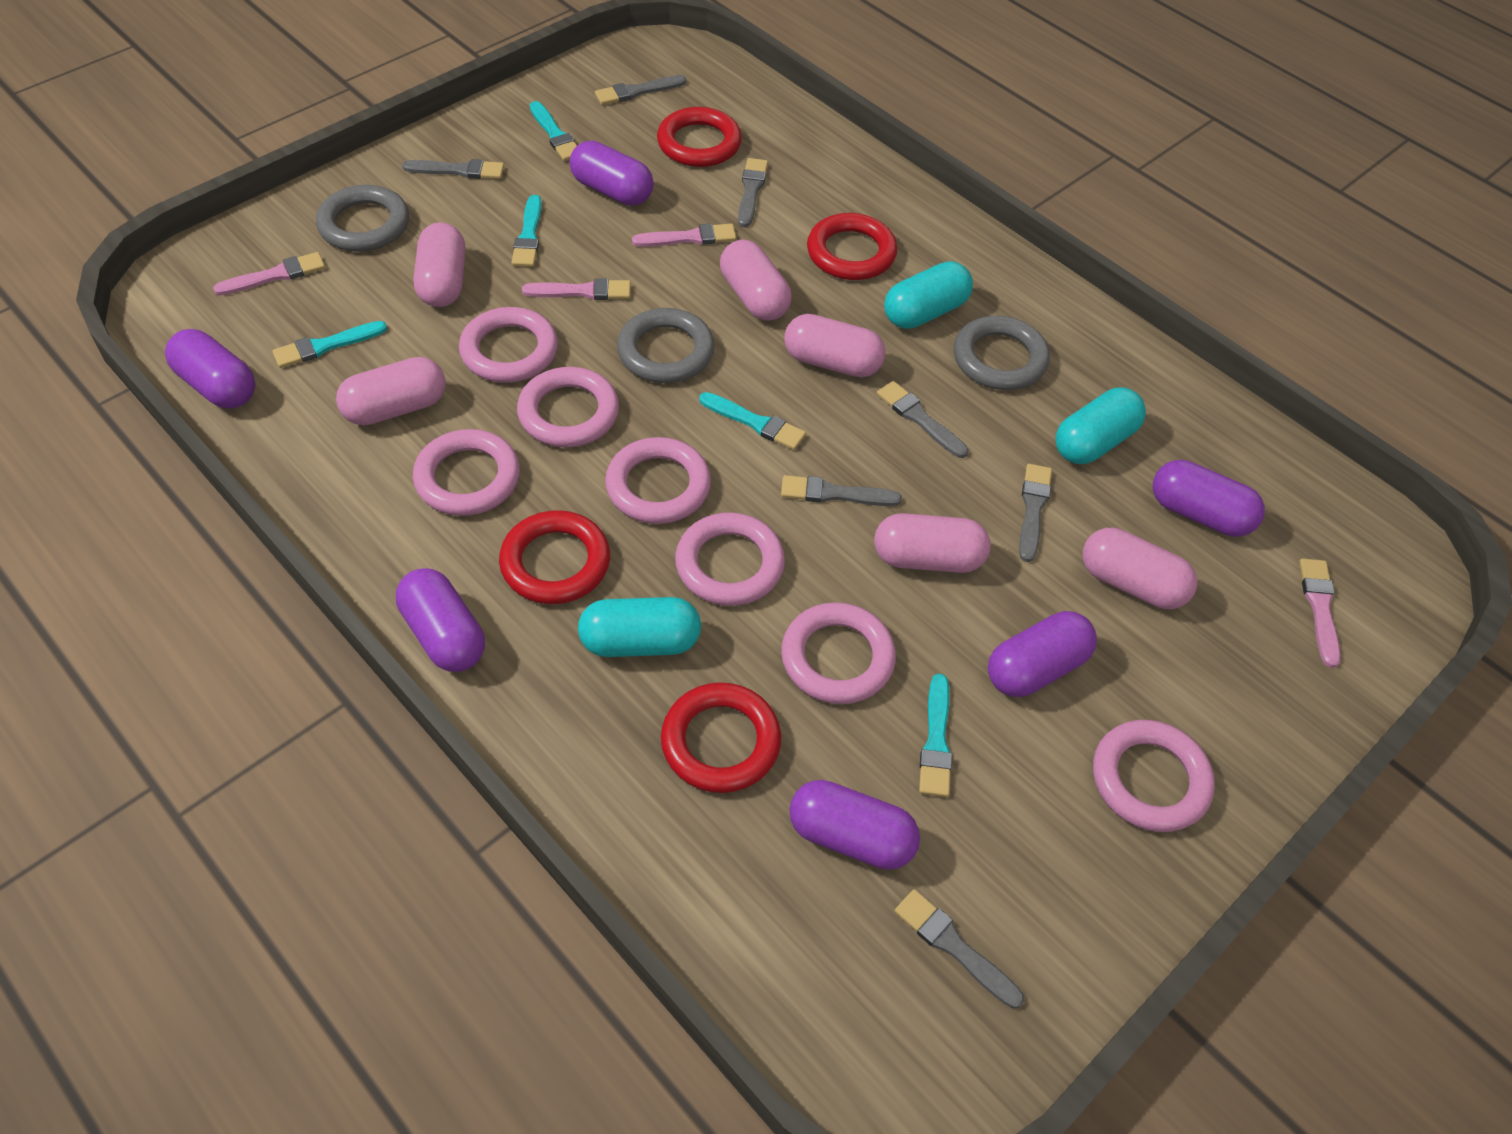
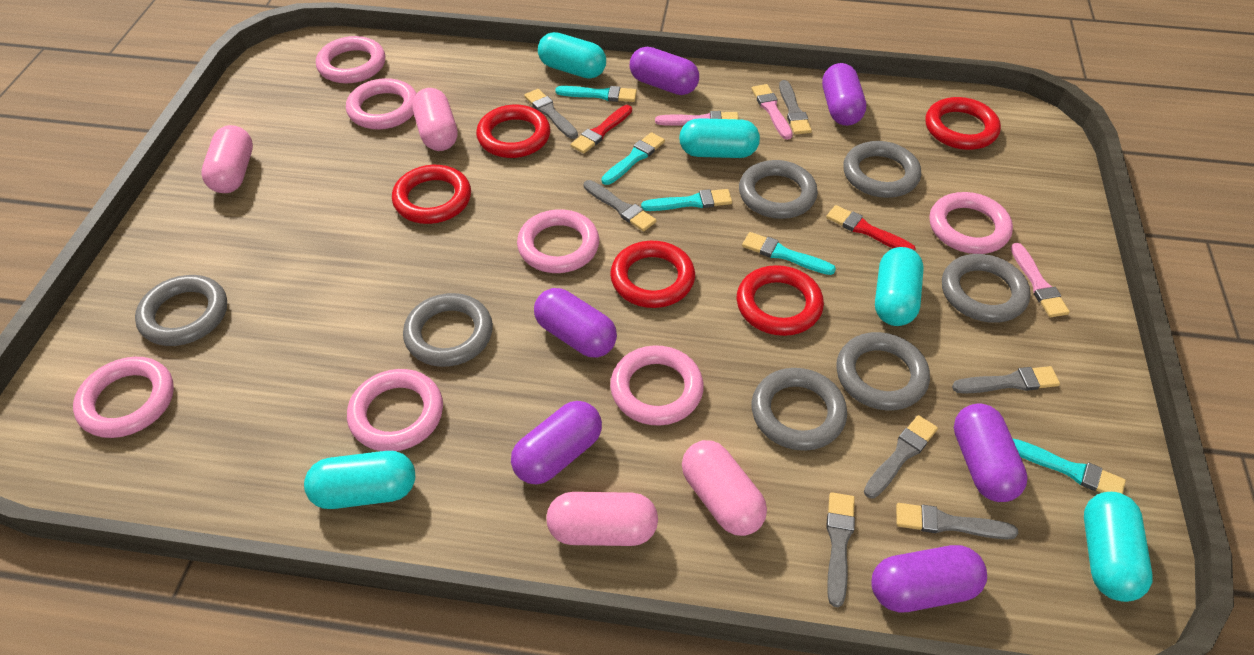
grey ring: [316,185,409,252] [617,308,715,383] [954,316,1050,390] = 3 -> [135,275,227,346] [403,293,493,367] [739,160,818,219] [752,368,847,451] [836,332,930,411] [843,141,921,198] [942,254,1030,323] = 7
pink brush: [213,252,325,295] [522,278,631,300] [632,224,736,247] [1299,558,1341,668] = 4 -> [655,111,739,126] [752,84,793,140] [1011,243,1070,317] = 3
pink capsule: [336,357,446,425] [414,222,465,307] [720,239,792,321] [784,314,886,377] [874,513,991,573] [1083,528,1197,609] = 6 -> [201,125,253,193] [412,88,458,151] [546,492,658,546] [682,440,767,536] = 4
red brush: none = 0 -> [571,105,632,153] [826,205,916,251] = 2
red ring: [499,510,610,604] [657,107,742,167] [661,682,781,793] [807,213,897,280] = 4 -> [392,165,471,224] [476,105,550,158] [610,241,695,308] [737,265,824,336] [925,97,1001,150] = 5
turquoise capsule: [578,597,701,657] [884,261,973,329] [1056,387,1146,464] = 3 -> [304,451,415,509] [538,32,606,79] [679,118,760,158] [875,247,924,326] [1084,492,1153,602] = 5

